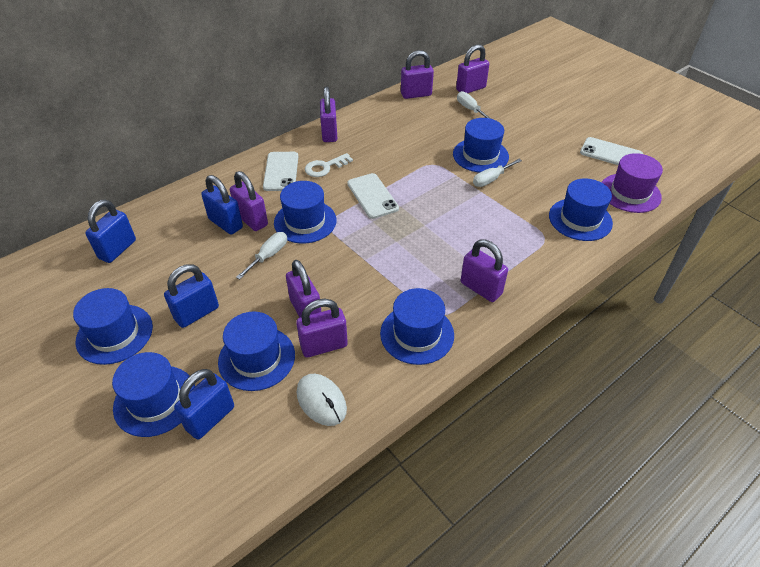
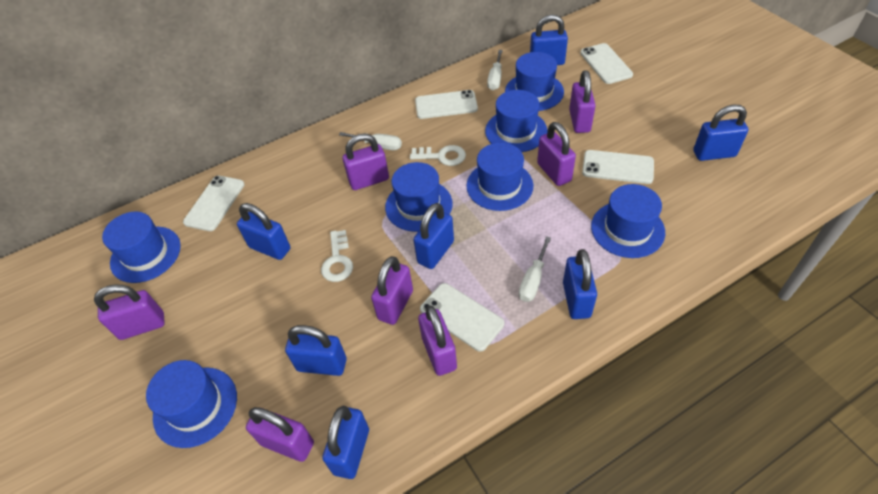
blue padlock: [85,200,136,263] [164,264,219,328] [174,369,234,439] [201,175,243,234] = 4 -> [237,203,290,260] [285,325,347,376] [322,406,369,479] [413,203,454,269] [530,14,568,65] [563,249,597,319] [693,105,749,161] = 7
purple hat: [601,153,663,213] = 1 -> none = 0
white key: [305,153,353,177] = 1 -> [321,230,353,282] [410,145,466,166] = 2
white mouse: [297,374,347,426] = 1 -> none = 0
white phone: [263,152,299,191] [347,173,399,219] [580,137,643,165] = 3 -> [183,176,245,231] [415,90,478,119] [420,283,504,351] [580,43,633,84] [582,150,654,184] = 5

